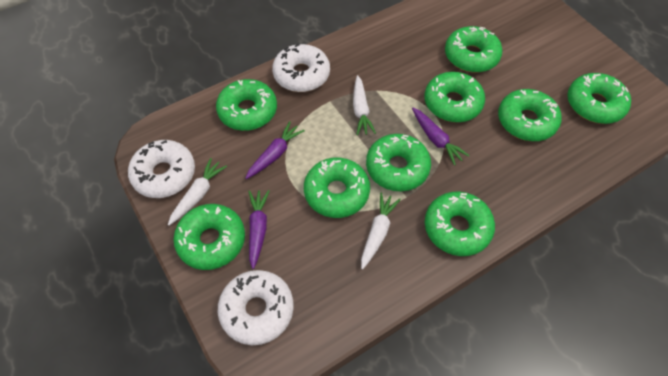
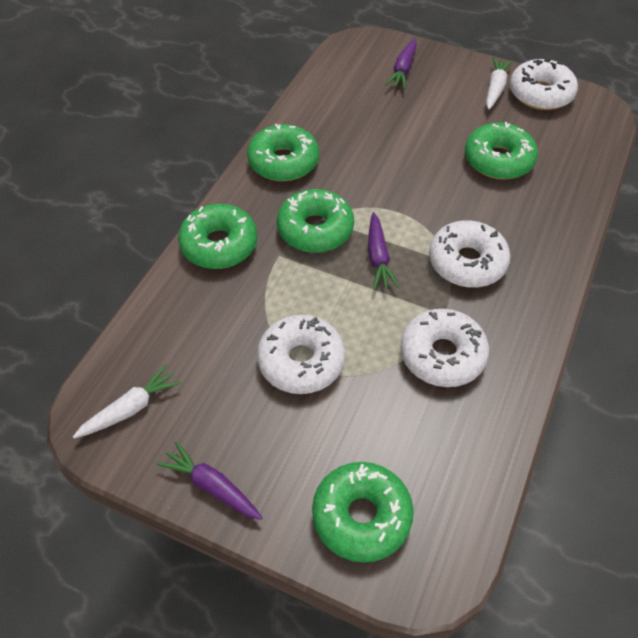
green donut: [174,204,245,270] [216,79,277,131] [304,158,370,218] [366,134,431,191] [424,72,485,122] [425,192,495,256] [445,26,502,73] [498,89,562,141] [567,73,631,124] = 9 -> [178,204,257,269] [247,124,319,181] [277,189,354,253] [312,462,414,563] [465,122,538,180] = 5
white carrot: [168,158,227,226] [353,75,376,135] [361,193,401,269] = 3 -> [73,365,181,439] [486,57,513,110] = 2
white donut: [128,140,195,198] [218,270,294,345] [272,43,330,92] = 3 -> [257,315,345,394] [400,309,489,387] [429,220,510,288] [510,58,578,110] = 4

